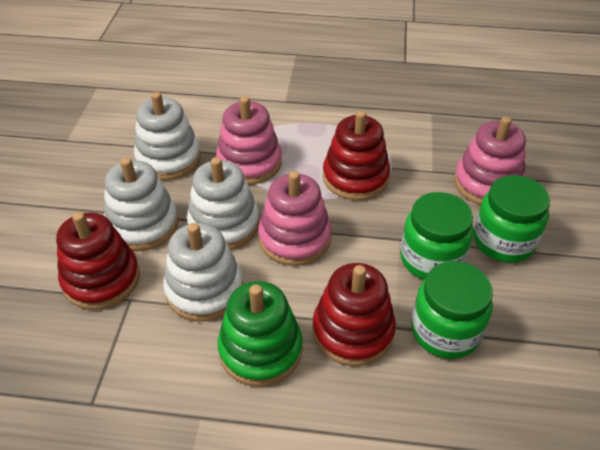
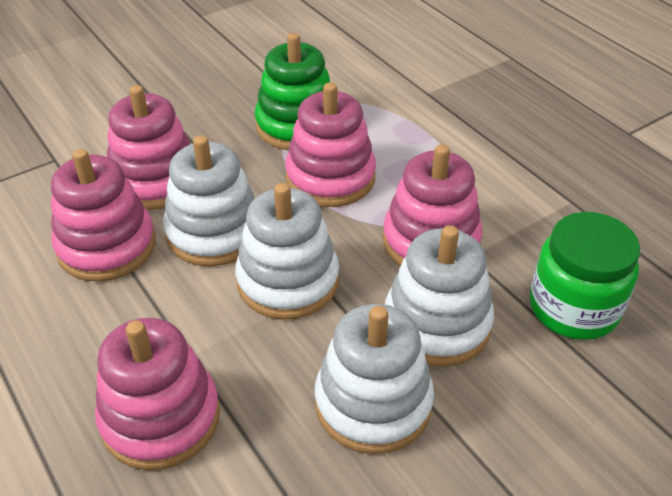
green jar: [400,192,473,280] [411,261,493,359] [473,175,550,263] = 3 -> [530,212,640,340] = 1
pink stacking toy: [216,96,282,185] [258,171,332,266] [454,117,526,205] = 3 -> [51,149,156,282] [95,318,220,470] [107,85,190,210] [285,83,376,207] [383,144,483,266] = 5
red stacking toy: [56,212,140,310] [312,263,396,366] [323,110,390,200] = 3 -> none = 0

